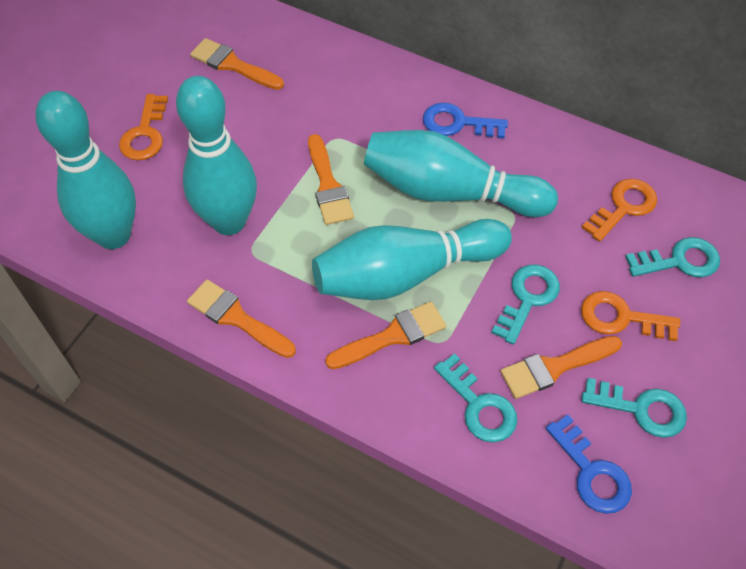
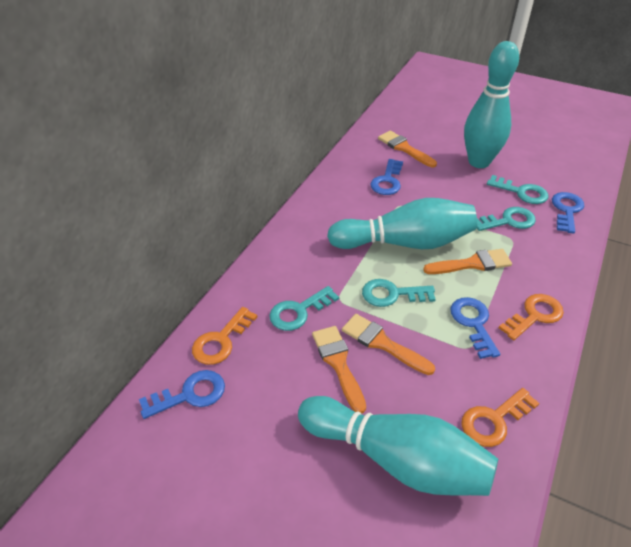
blue key: [423,103,508,138] [546,415,632,514] = 2 -> [139,370,225,419] [370,159,403,195] [450,297,500,359] [552,192,584,234] = 4
orange brush: [187,279,296,358] [190,38,284,90] [308,134,354,225] [325,301,446,369] [500,336,622,399] = 5 -> [312,326,366,414] [342,314,435,375] [378,131,437,167] [423,249,512,274] = 4
turquoise bowling pin: [35,91,136,249] [176,76,257,235] [312,219,512,300] [364,130,558,217] = 4 -> [298,396,498,496] [327,198,477,249] [464,41,519,168] = 3

